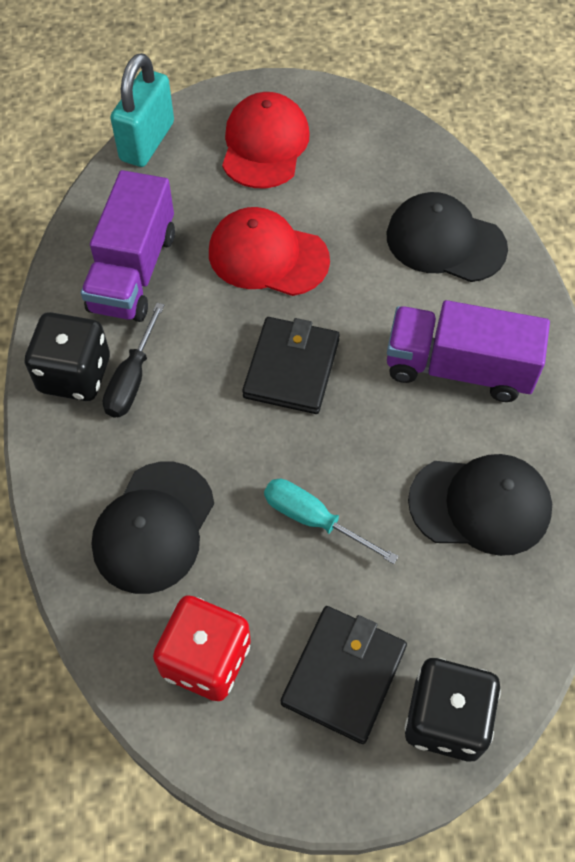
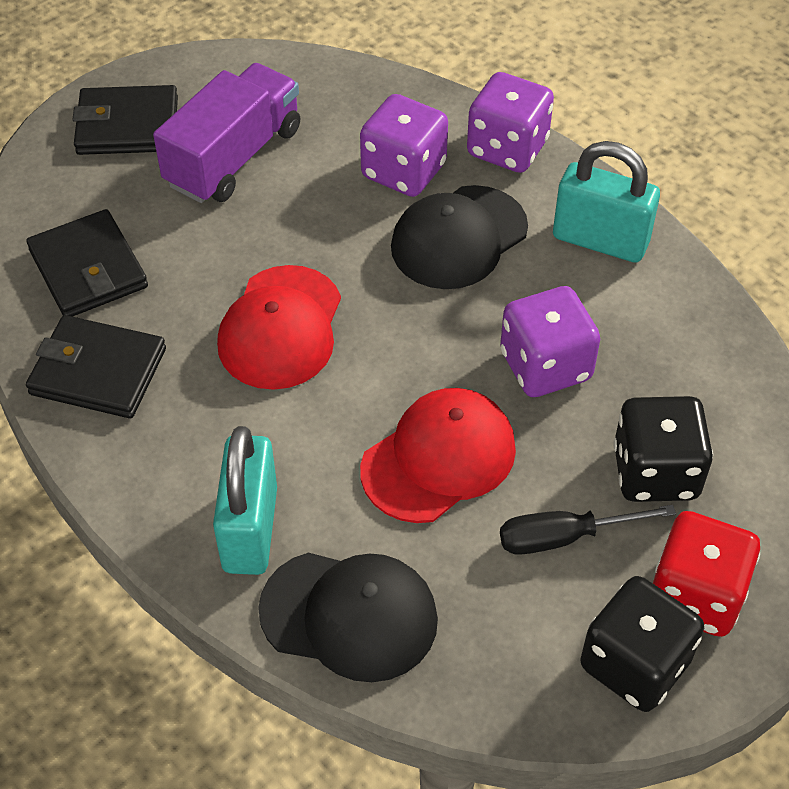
black cap: [91,462,214,594] [387,192,508,282] [408,454,552,556] = 3 -> [258,553,438,682] [391,185,528,289] = 2
black wallet: [242,317,340,414] [281,606,407,744] = 2 -> [26,209,148,317] [26,315,166,418] [72,85,178,155] = 3
purple dice: none = 0 -> [360,94,448,197] [467,72,554,173] [500,286,600,397] = 3
purple truck: [81,170,175,322] [387,300,550,402] = 2 -> [153,63,300,203] = 1
turquoise padlock: [110,53,174,167] = 1 -> [213,426,277,575] [553,141,660,263] = 2
turquoise screwdriver: [264,479,399,564] = 1 -> none = 0

